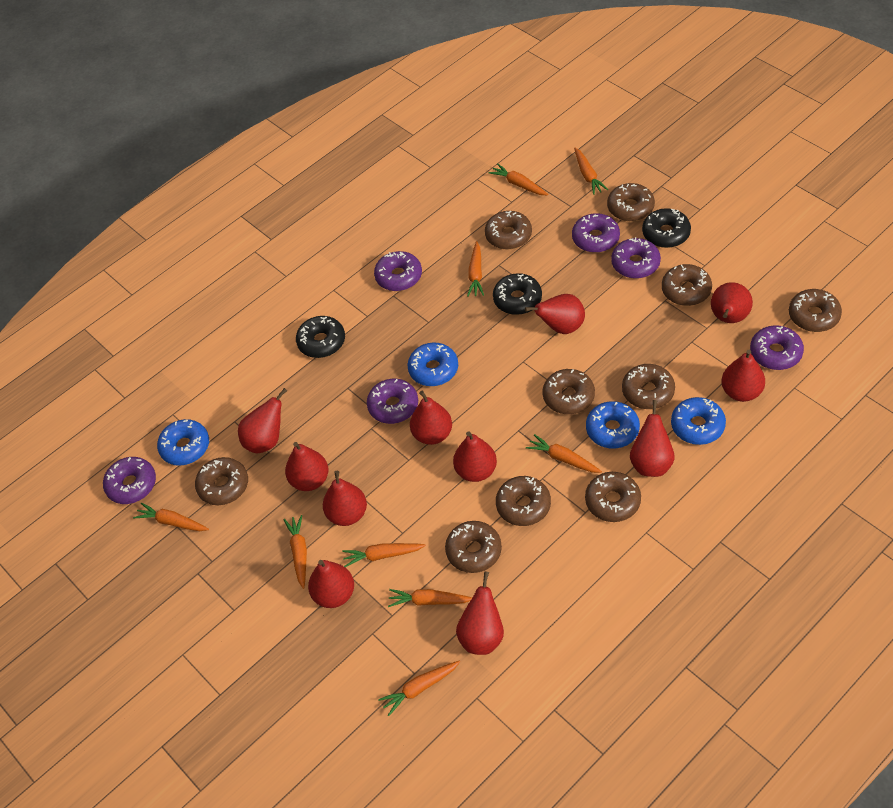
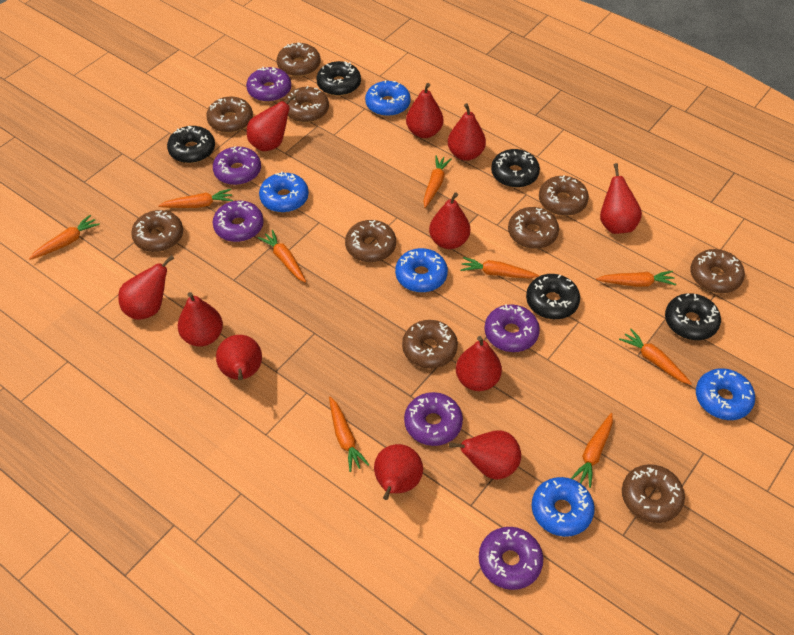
black donut: [296,316,345,358] [493,273,542,315] [642,208,691,248] = 3 -> [167,126,215,163] [317,61,361,96] [491,149,540,188] [526,274,580,319] [665,293,721,340] = 5
blue donut: [157,419,209,466] [408,342,458,386] [586,401,640,448] [671,397,726,445] = 4 -> [259,172,309,213] [365,80,411,116] [395,248,448,293] [532,477,595,537] [696,368,755,420] = 5

